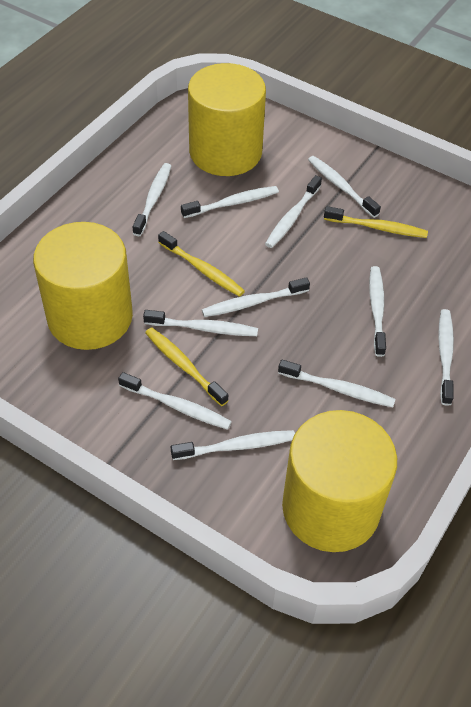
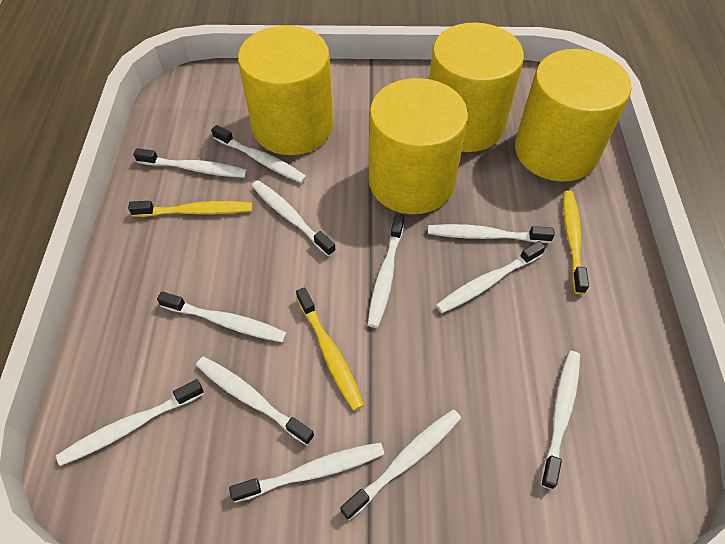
white toothbrush: [118,372,232,430] [133,163,171,236] [143,310,258,336] [171,430,295,460] [181,186,279,218] [202,277,310,317] [265,175,322,248] [278,360,395,407] [308,156,381,218] [369,266,386,357] [438,309,454,406] = 11 -> [56,379,204,466] [133,148,248,178] [157,292,287,342] [196,357,314,445] [211,125,307,183] [229,442,384,502] [252,180,336,256] [340,409,461,520] [367,214,404,328] [428,224,555,243] [436,241,545,313] [540,351,580,489] = 12
yellow cylinder: [33,222,133,350] [188,63,266,176] [282,410,397,552] = 3 -> [238,25,333,155] [369,78,468,214] [429,23,524,152] [515,49,631,182] = 4

